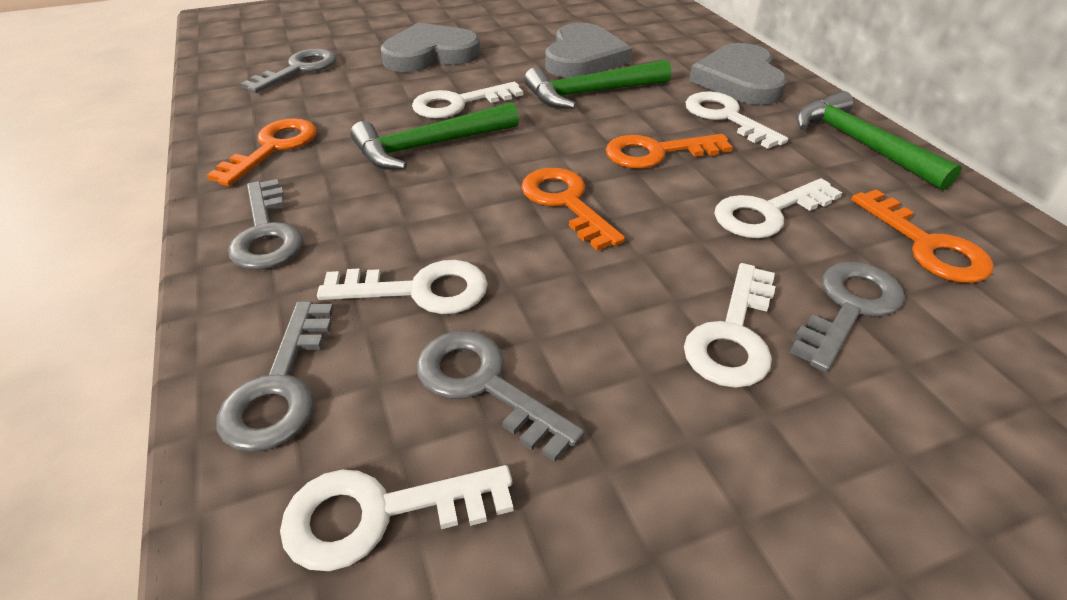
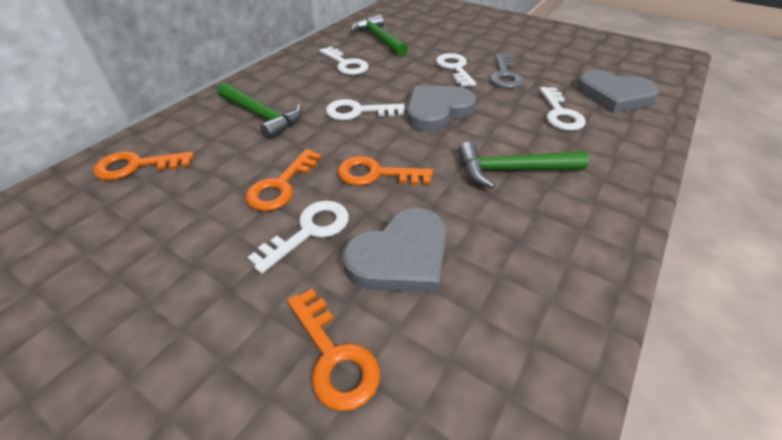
grey key: [217,301,334,452] [228,179,303,270] [240,48,337,93] [416,331,585,462] [790,262,905,372] = 5 -> [490,54,524,88] = 1
white key: [280,465,513,571] [317,260,488,314] [412,82,523,118] [684,263,775,388] [685,92,788,149] [714,178,842,238] = 6 -> [247,201,349,274] [319,47,369,75] [326,99,405,120] [436,53,476,87] [539,87,586,131] = 5

